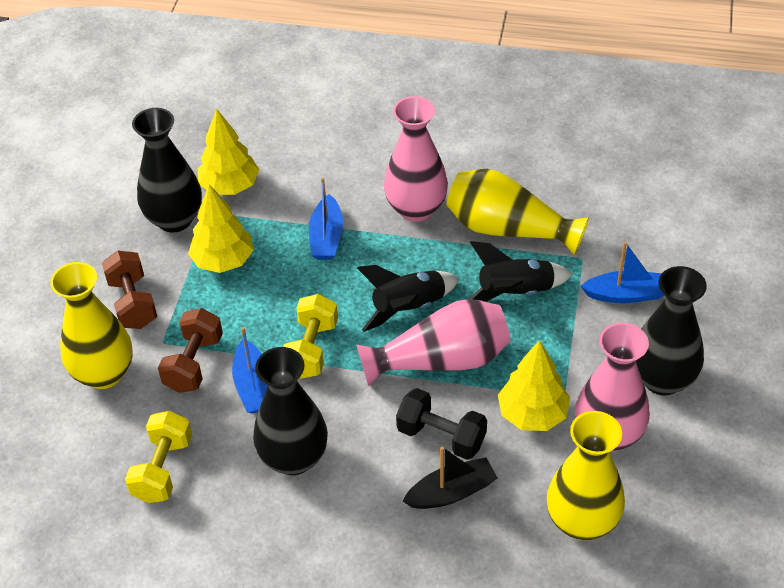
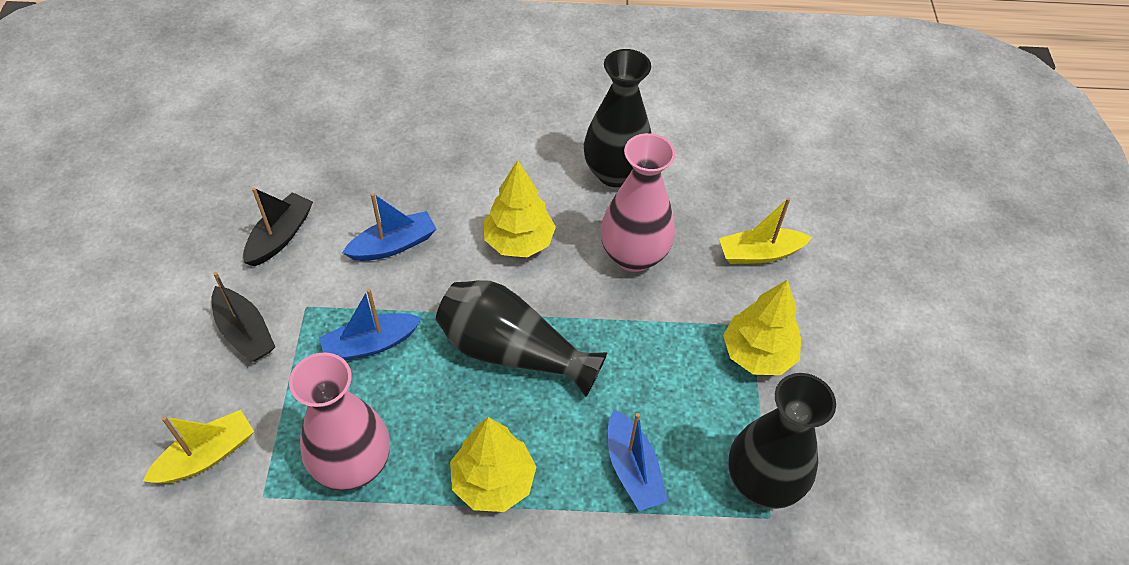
black boat: [403,447,497,509] = 1 -> [211,272,275,362] [243,187,313,267] = 2
black dumbbell: [396,388,487,460] = 1 -> none = 0
black rocket: [357,265,459,332] [469,241,573,302] = 2 -> none = 0
brown dumbbell: [102,251,157,329] [158,308,223,393] = 2 -> none = 0
pink vase: [356,299,510,386] [384,96,448,222] [575,323,650,452] = 3 -> [289,352,389,491] [601,133,675,272] = 2
yellow boat: none = 0 -> [143,410,254,483] [719,198,812,264] = 2
yellow dumbbell: [125,411,192,503] [283,294,338,379] = 2 -> none = 0
yellow vase: [50,262,133,389] [447,169,589,255] [547,411,625,540] = 3 -> none = 0

